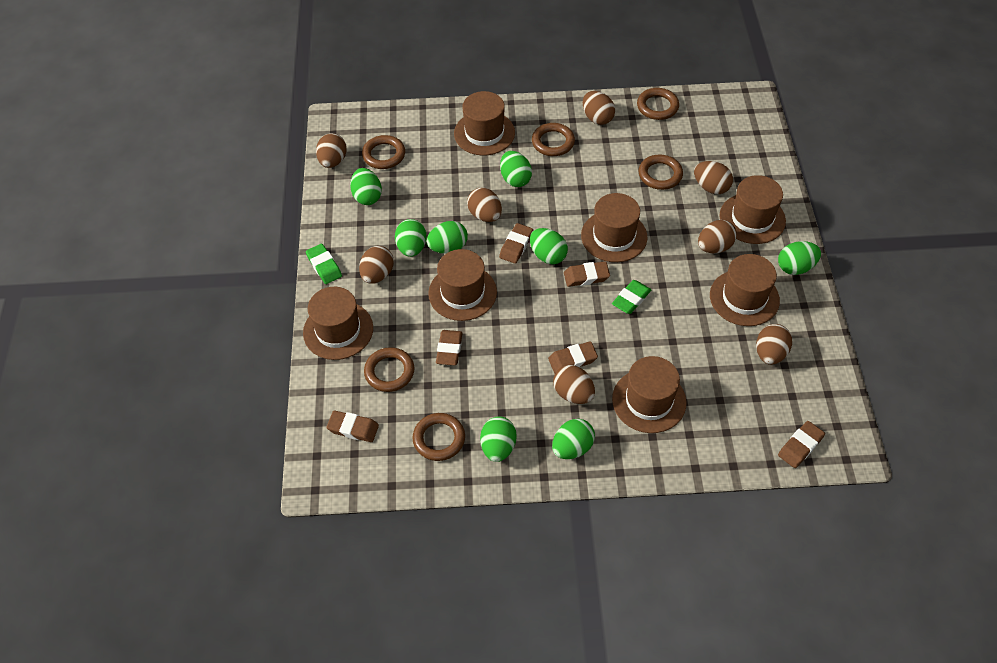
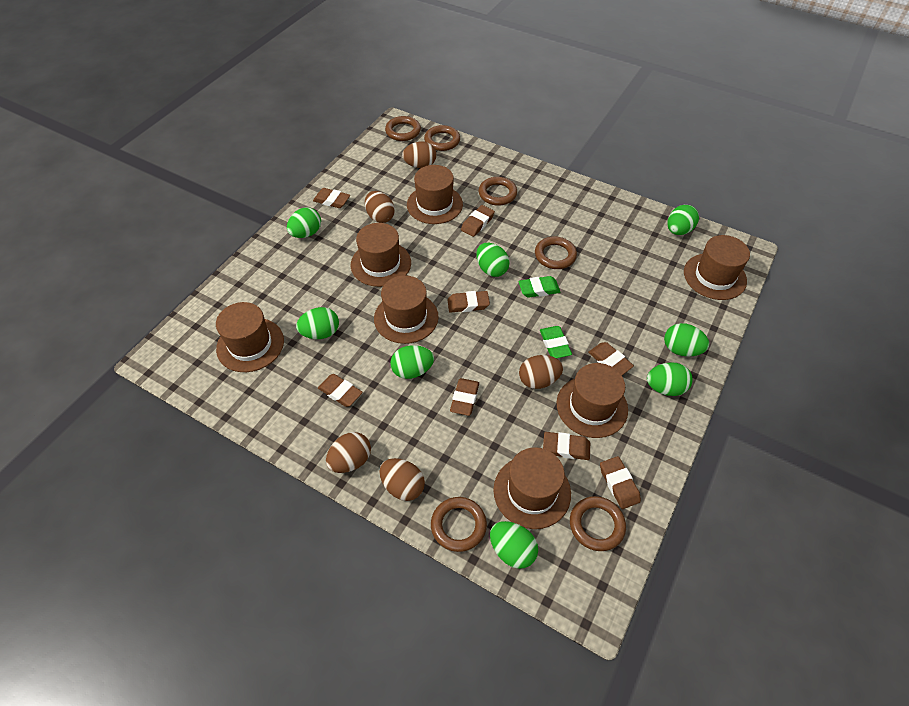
brown egg: [316,133,347,168] [359,246,394,284] [467,188,502,222] [553,365,595,404] [583,91,615,125] [694,161,733,194] [698,220,737,253] [756,324,792,365] = 8 -> [326,432,371,473] [365,191,395,223] [379,458,425,501] [402,142,436,168] [519,355,563,389] = 5
brown eraser: [326,411,379,442] [436,330,462,365] [499,223,533,264] [548,341,598,373] [564,261,610,287] [778,421,825,468] = 6 -> [313,188,350,208] [318,374,363,407] [447,291,490,313] [450,378,479,416] [461,205,495,237] [543,432,590,460] [588,342,634,375] [600,456,641,509] = 8

